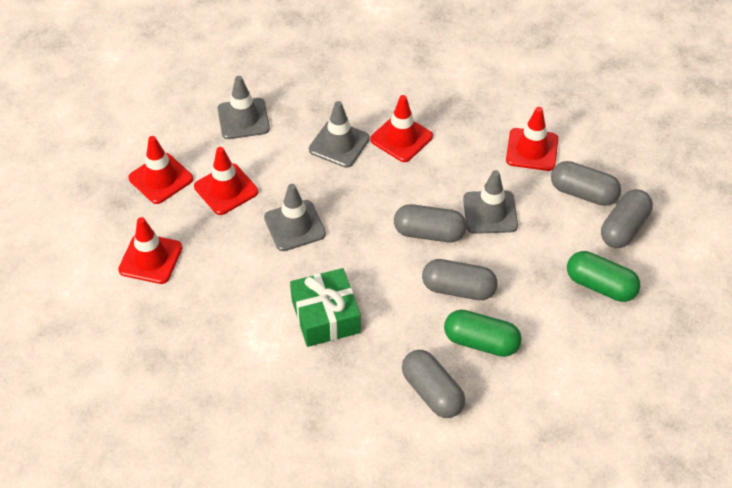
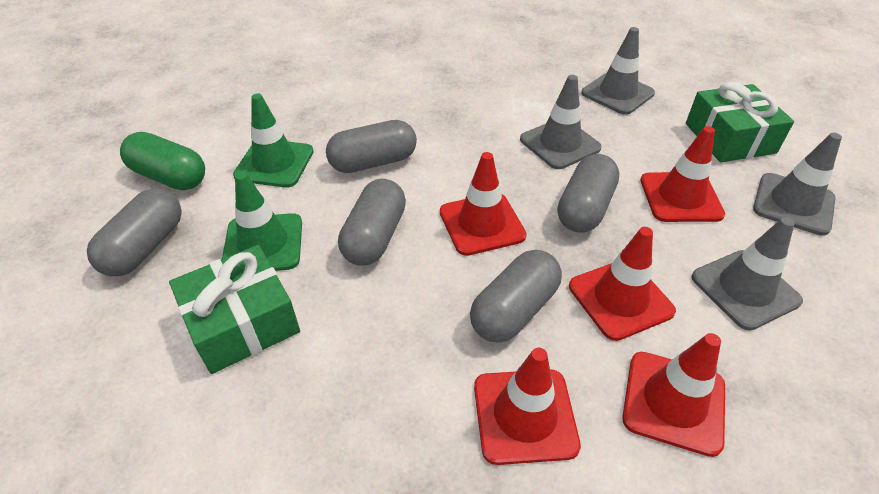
green capsule: [444,310,522,357] [567,251,640,302] = 2 -> [120,132,205,190] = 1
green gift: [290,268,361,347] = 1 -> [169,245,300,374] [686,82,794,162] = 2
green traffic cone: none = 0 -> [222,172,302,271] [233,93,314,188] = 2

